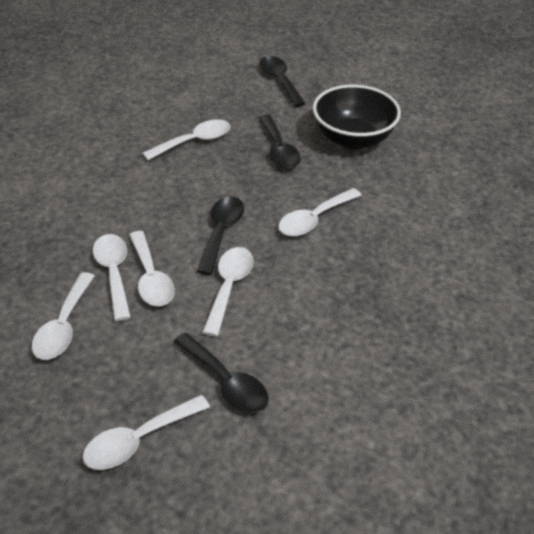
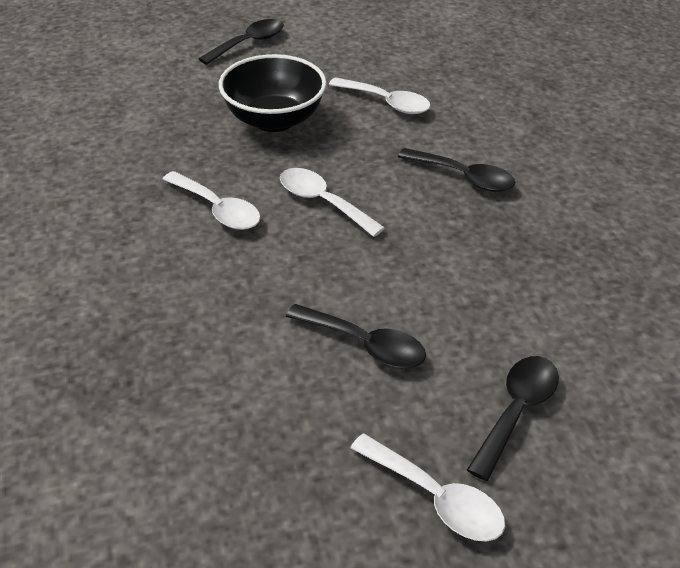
white spoon: [32,272,94,360] [82,395,210,470] [93,234,131,321] [129,231,175,306] [142,119,230,160] [202,247,254,337] [278,188,362,236] = 7 -> [162,171,261,230] [280,168,385,237] [329,77,431,114] [350,434,505,541] = 4

